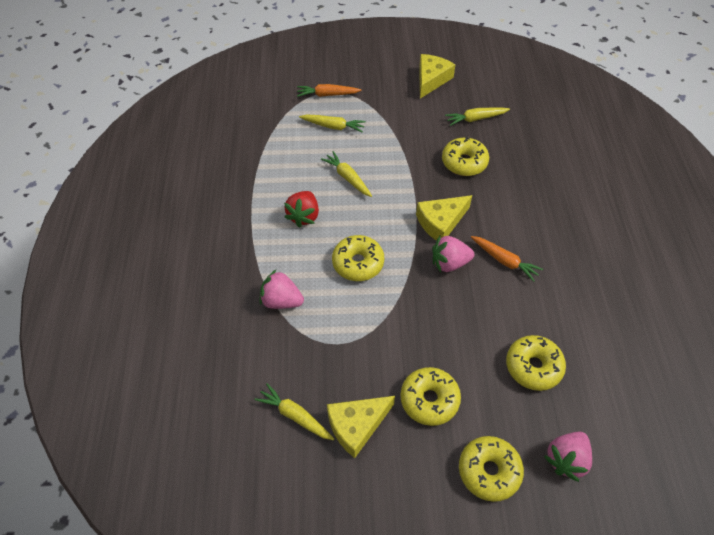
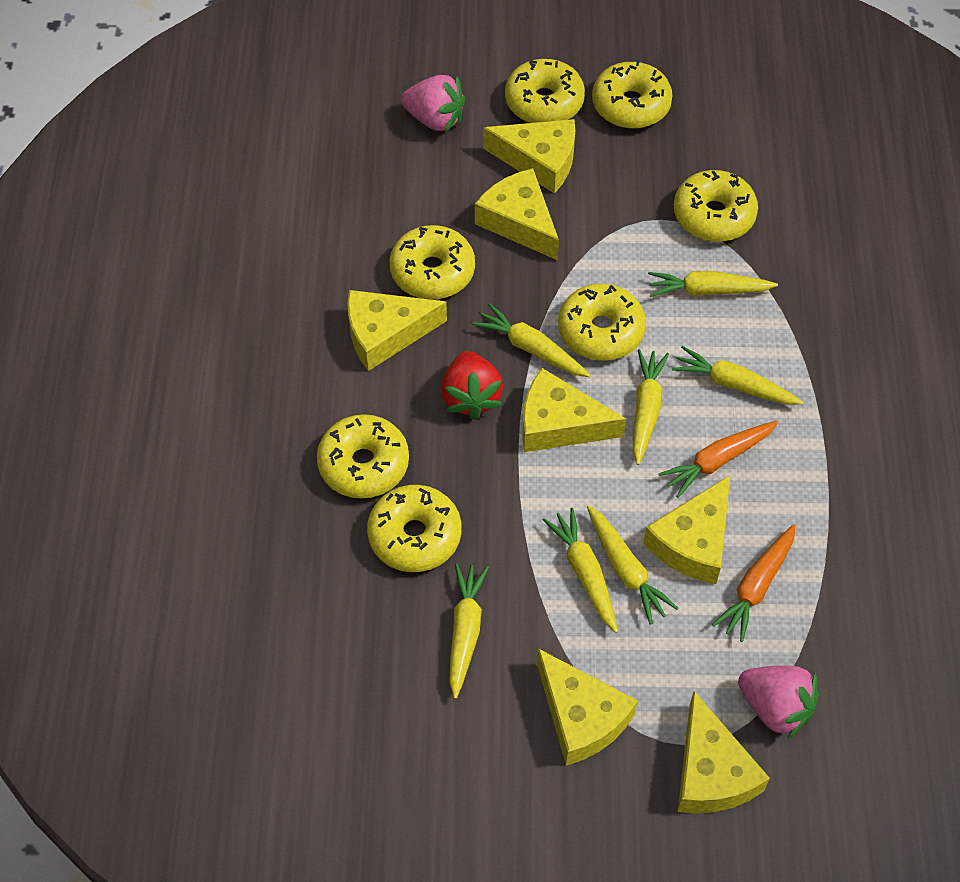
pink strawberry: [260,269,304,309] [432,236,474,272] [544,432,592,482] = 3 -> [401,75,466,132] [738,665,819,739] = 2
yellow carrot: [254,383,334,440] [299,114,366,132] [321,151,372,197] [445,108,510,126] = 4 -> [449,563,489,699] [472,303,591,377] [543,508,618,633] [587,505,679,625] [633,349,669,465] [648,271,778,297] [672,346,803,405] = 7
yellow cheese: [327,396,395,458] [416,195,472,241] [419,54,455,99] = 3 -> [348,290,447,371] [475,168,559,260] [483,119,575,194] [522,368,626,452] [537,649,638,766] [643,475,730,584] [678,691,770,814] = 7
yellow donut: [332,235,384,281] [400,367,461,426] [442,137,489,176] [459,436,524,502] [506,335,566,391] = 5 -> [317,414,409,499] [367,485,461,572] [390,225,475,300] [505,59,585,123] [558,283,646,361] [592,60,673,129] [674,170,758,242] = 7

